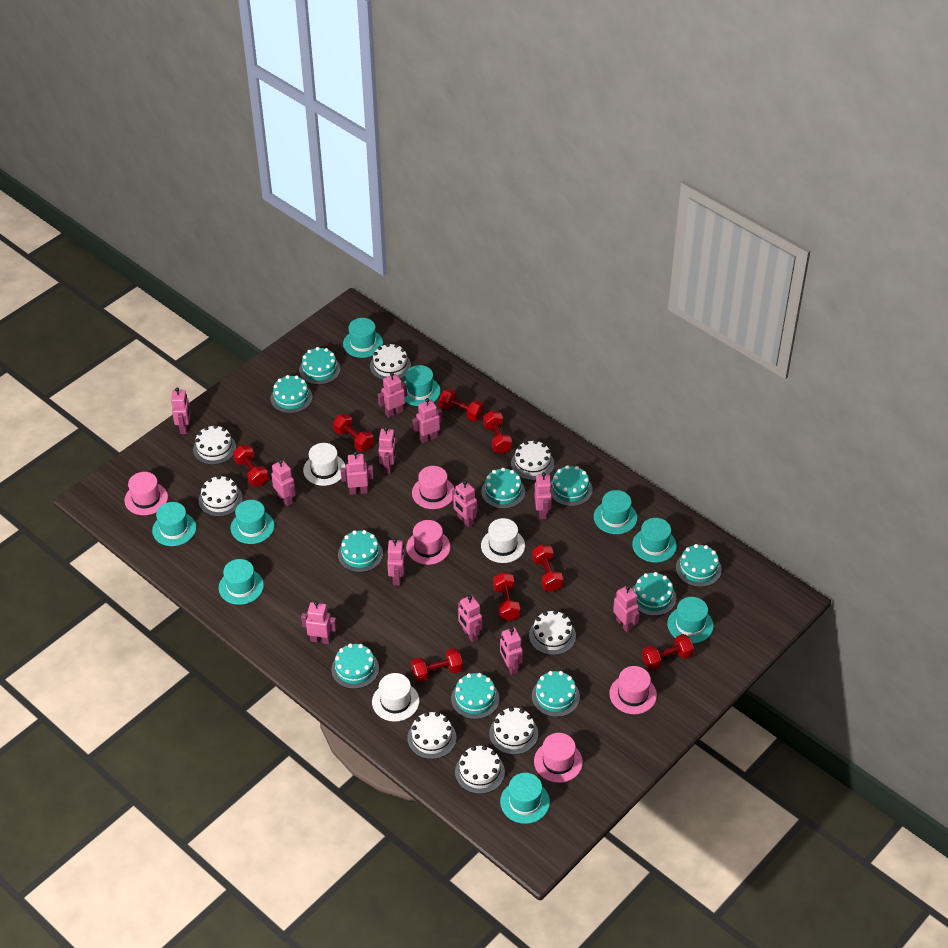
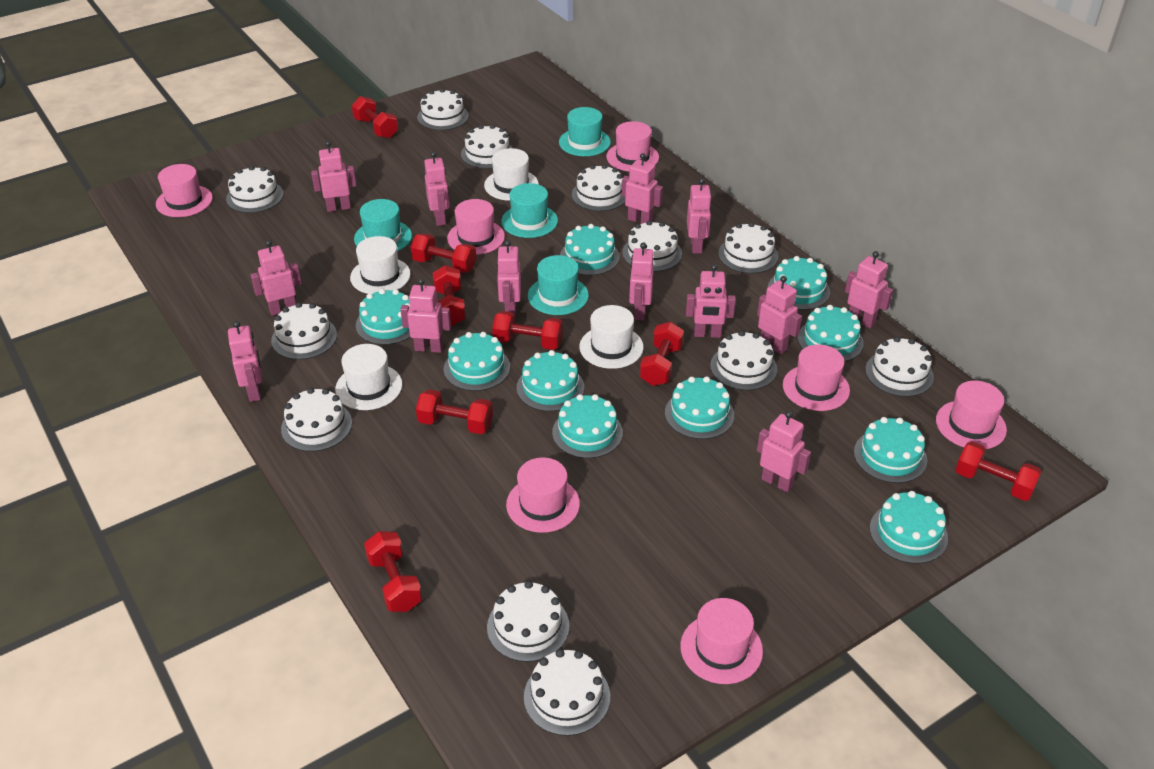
pink hat: [124,472,168,515] [406,520,451,565] [412,466,454,509] [534,733,583,783] [609,666,657,714] = 5 -> [156,164,213,217] [447,199,505,255] [506,457,580,533] [606,121,659,171] [680,598,763,684] [783,344,850,411] [936,381,1007,449] = 7
turquoise hat: [152,502,196,546] [219,559,264,605] [230,500,274,544] [343,318,383,358] [404,365,441,406] [500,773,550,824] [594,490,637,534] [632,518,677,563] [667,597,714,643] = 9 -> [354,199,412,251] [501,183,558,238] [528,255,589,315] [559,107,611,156] = 4
white cake: [193,425,236,465] [198,475,243,517] [370,343,411,380] [407,712,457,759] [455,745,505,794] [489,707,538,755] [511,440,554,480] [529,610,576,655] = 8 -> [226,166,283,213] [271,302,337,360] [281,388,352,452] [417,88,469,130] [461,124,513,169] [487,581,569,662] [524,649,610,736] [572,164,625,211] [622,220,682,272] [710,331,777,390] [718,222,778,274] [865,336,934,397] = 12
white hat: [303,443,346,486] [372,673,419,722] [481,518,525,563] = 3 -> [335,344,402,410] [350,236,411,294] [484,148,539,201] [579,305,644,369] = 4

